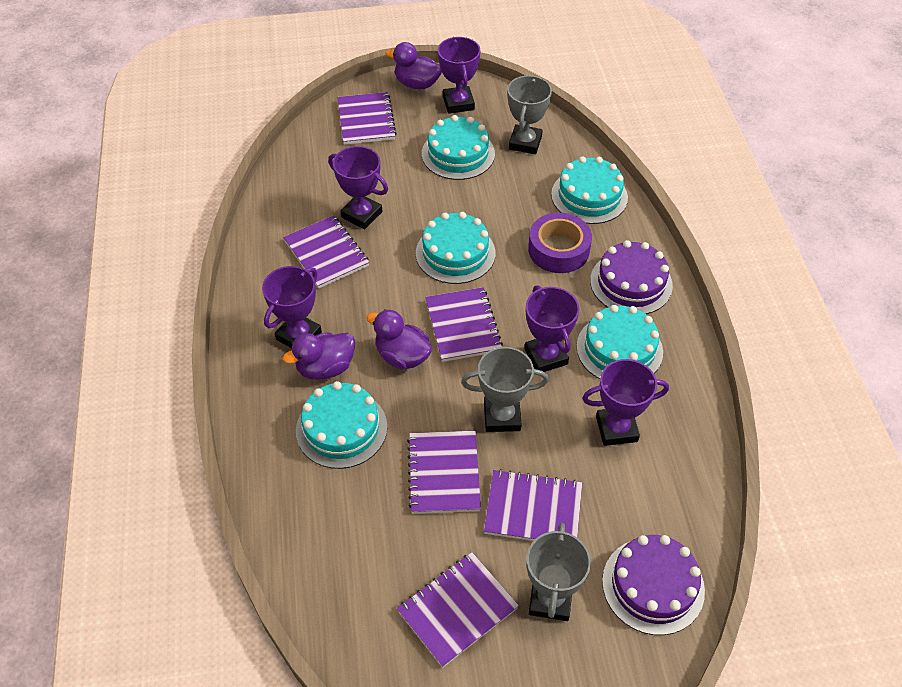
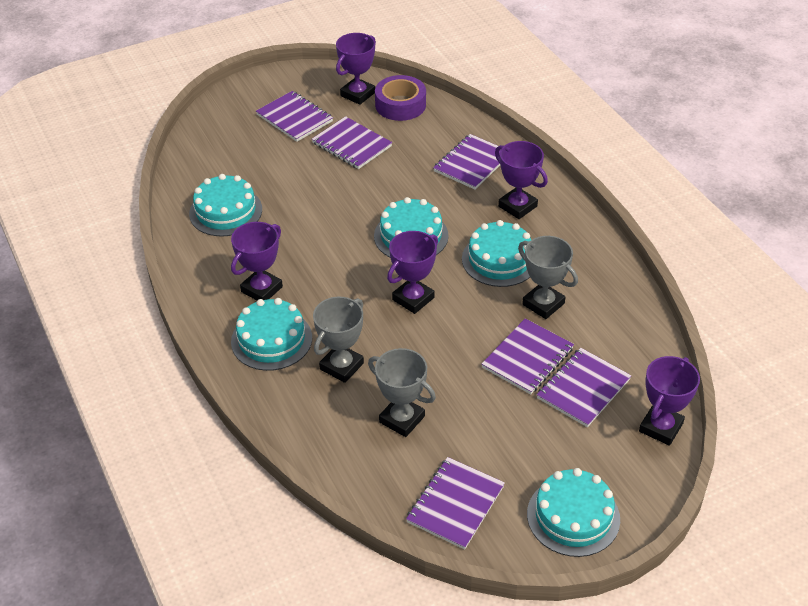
purple cake: [590,240,673,314] [602,535,705,635] = 2 -> none = 0
purple duck: [282,332,355,380] [367,309,432,369] [386,42,442,89] = 3 -> none = 0

